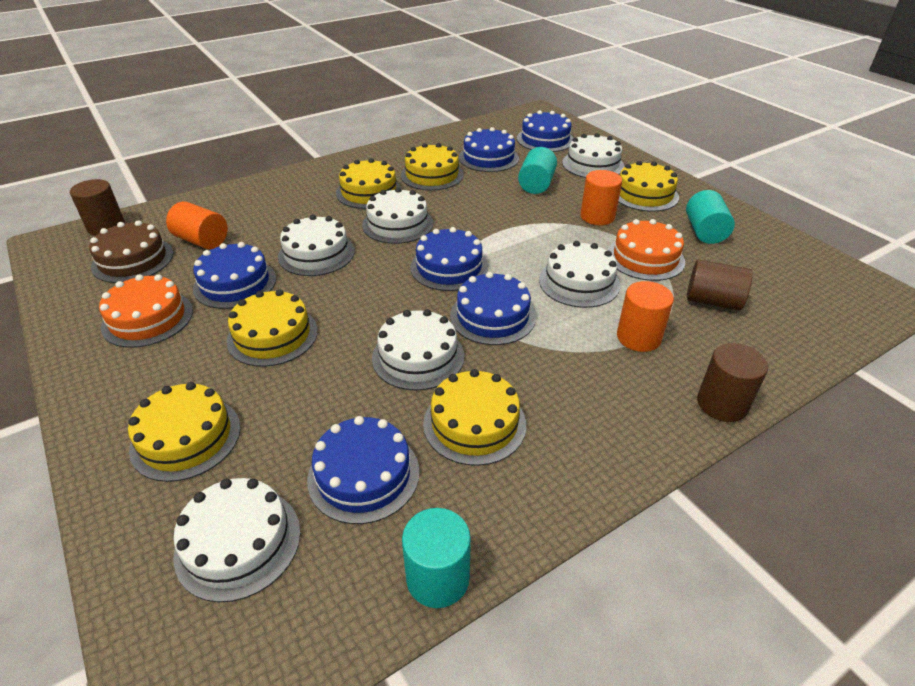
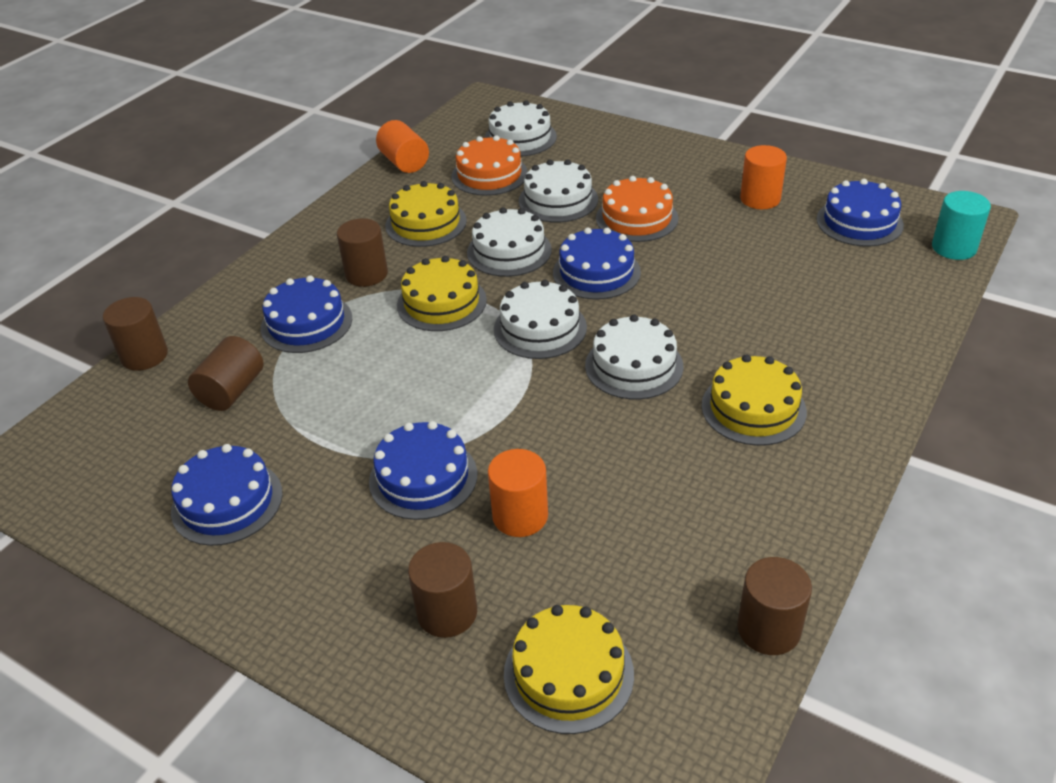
blue cake: [193,242,276,309] [307,416,419,524] [410,227,488,291] [450,272,536,345] [459,127,519,172] [517,110,573,152] = 6 -> [171,444,283,546] [261,275,352,353] [369,421,477,520] [553,228,641,300] [816,179,904,247] = 5
brown cake: [89,220,174,283] = 1 -> none = 0
brown cylinder: [70,179,125,236] [687,260,753,310] [697,343,768,422] = 3 -> [103,297,168,371] [188,336,263,411] [337,218,388,287] [408,542,477,638] [737,557,812,655] = 5
turquoise cylinder: [402,508,471,608] [518,147,557,194] [686,190,735,244] = 3 -> [932,191,991,260] = 1
white cake: [173,478,300,602] [278,215,355,276] [362,187,433,244] [372,309,464,391] [539,241,620,308] [562,133,624,178] = 6 -> [467,207,552,277] [484,100,557,157] [494,280,587,359] [519,159,598,223] [585,314,684,400] = 5
yellow cake: [128,382,240,482] [226,289,318,367] [336,158,402,209] [401,143,464,191] [423,369,526,466] [618,161,679,212] = 6 -> [385,181,467,247] [397,256,487,331] [504,605,634,734] [701,354,807,446] = 4

